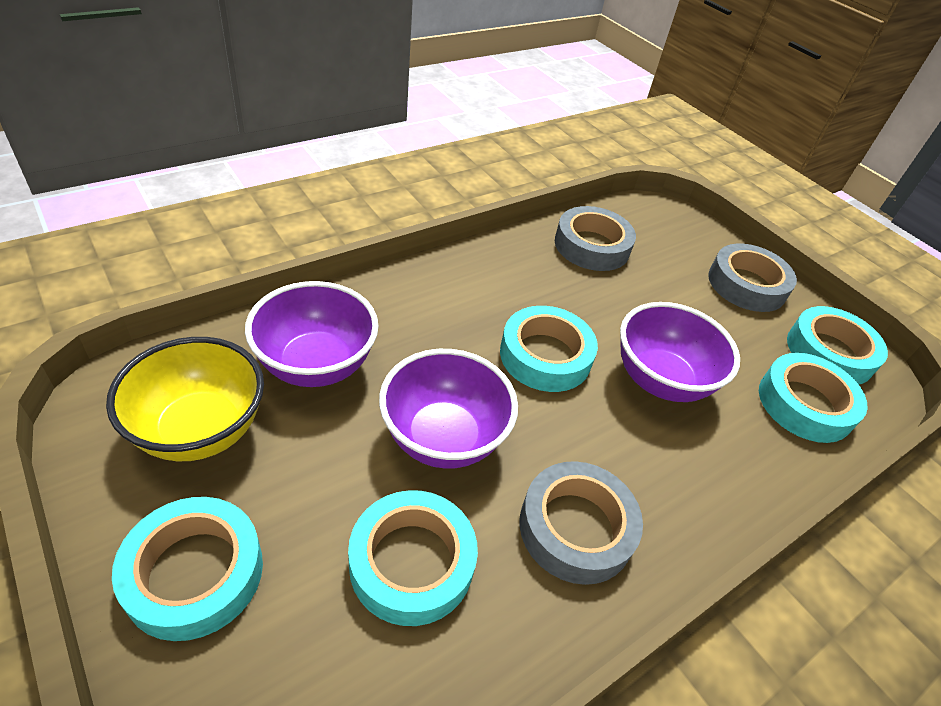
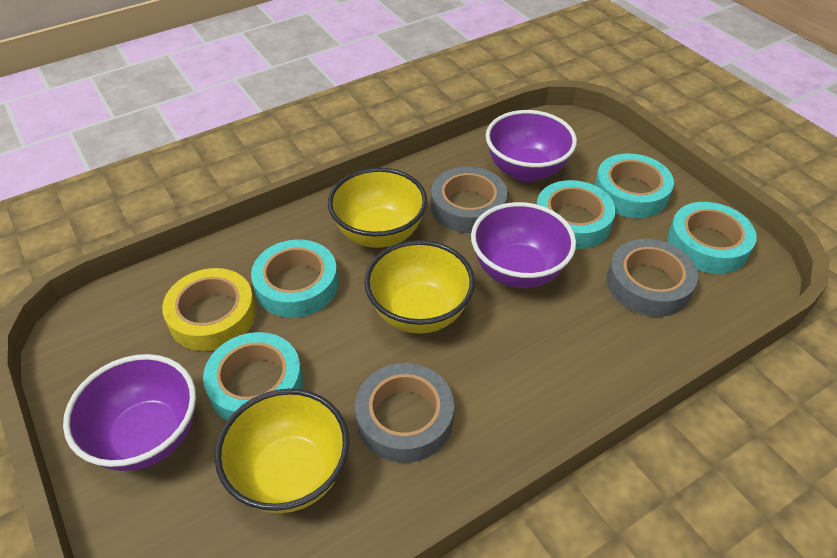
yellow bowl: [106,337,264,461] = 1 -> [215,388,349,513] [328,168,427,248] [364,240,475,334] = 3
yellow tape: none = 0 -> [162,268,256,351] = 1

